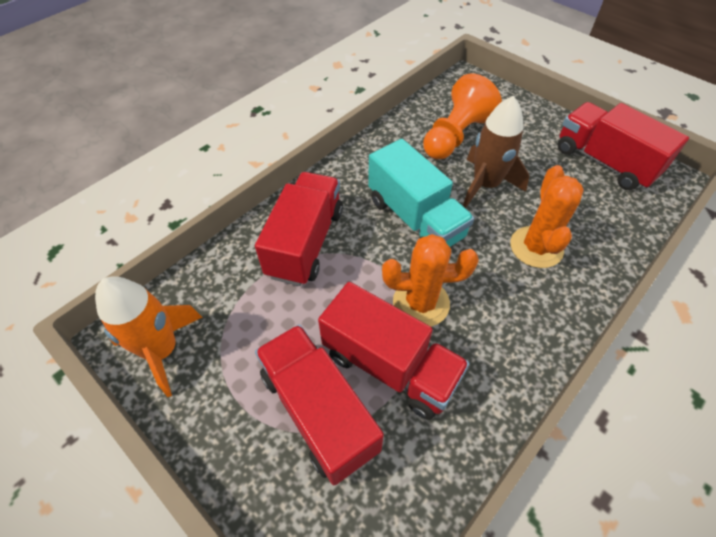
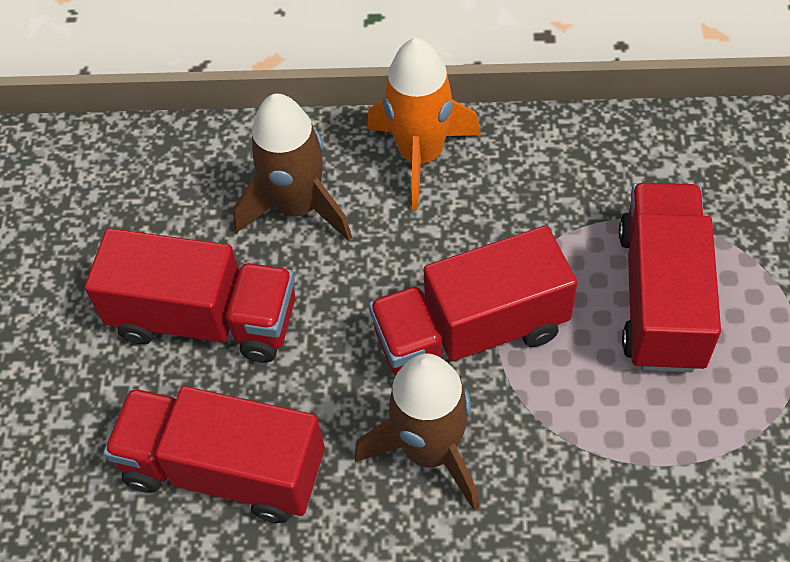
brown rocket: [463,96,529,208] = 1 -> [233,94,352,241] [355,353,479,511] = 2
orange cactus: [382,234,479,327] [510,165,584,268] = 2 -> none = 0
orange pawn: [423,73,502,160] = 1 -> none = 0
turquoise truck: [368,139,474,247] = 1 -> none = 0

